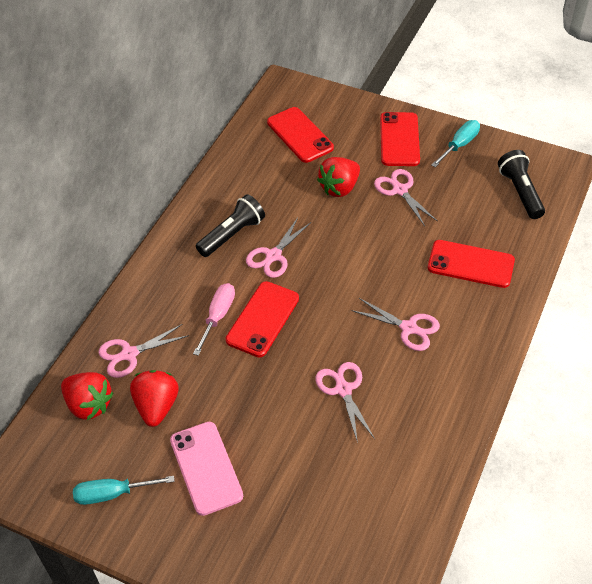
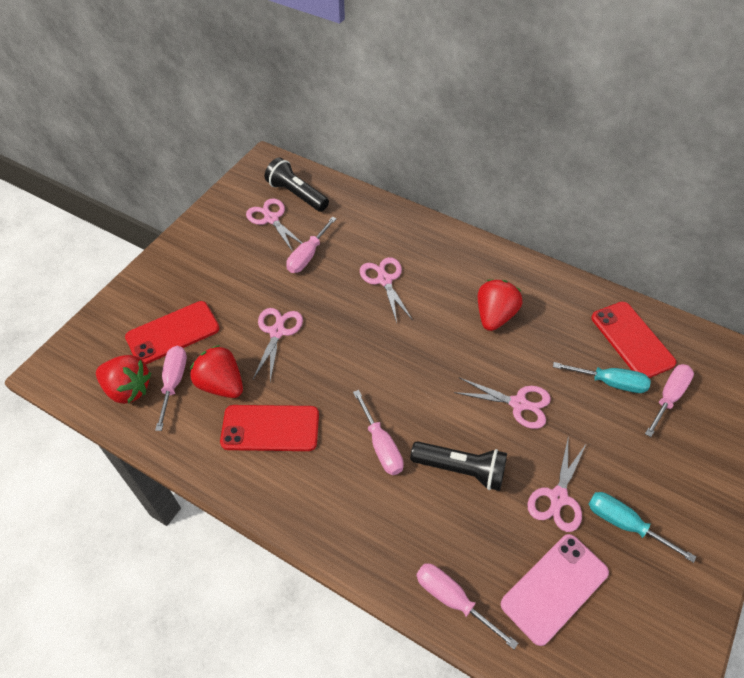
pink screwdriver: [193,283,235,356] = 1 -> [155,346,187,431] [286,217,337,273] [353,390,404,475] [416,563,518,650] [645,364,694,437] = 5
red phone: [226,281,299,357] [267,107,334,163] [380,112,420,166] [428,240,515,288] = 4 -> [125,301,220,364] [220,405,319,451] [591,302,676,378] = 3

